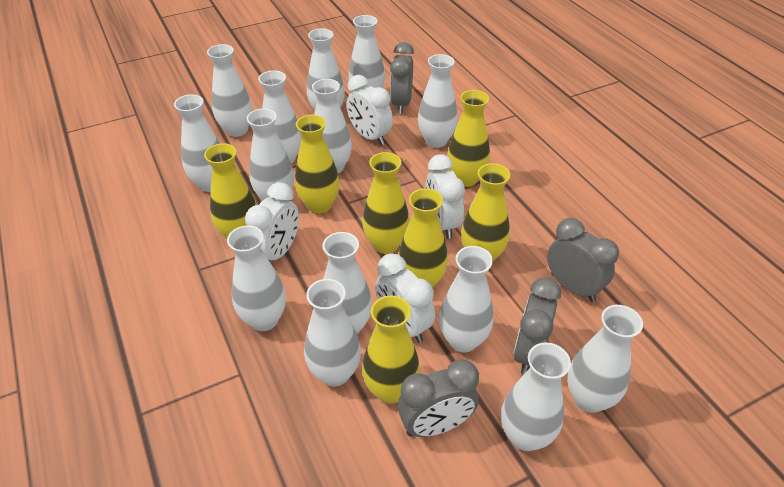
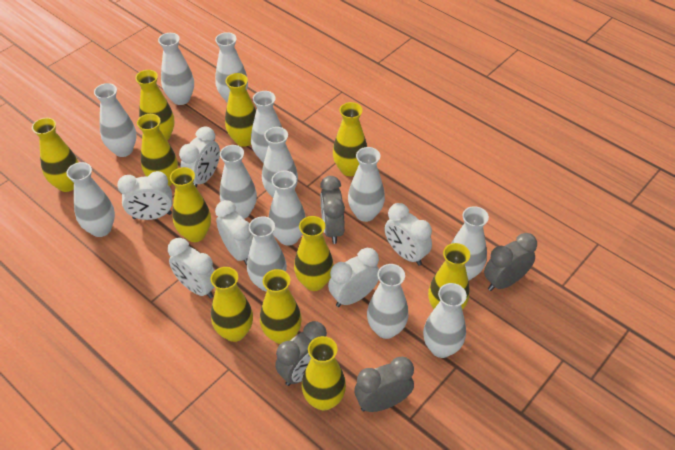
white clock: [245,182,299,261] [347,75,393,145] [375,254,435,343] [426,154,465,239] = 4 -> [117,171,172,220] [168,238,215,299] [179,126,220,188] [215,200,253,265] [328,248,379,307] [385,203,432,266] = 6
white vase: [174,94,220,192] [207,44,252,137] [227,225,286,331] [247,109,294,200] [258,70,302,164] [304,279,361,386] [307,28,345,110] [312,79,352,173] [322,232,372,334] [349,15,385,91] [418,54,458,148] [439,246,493,353] [501,342,571,451] [567,305,643,413] = 14 -> [66,162,115,237] [94,83,136,157] [158,33,194,105] [215,32,248,103] [220,145,257,219] [247,216,287,292] [251,91,282,163] [262,127,298,197] [269,171,306,246] [348,147,385,222] [367,264,408,339] [423,283,467,358] [451,206,489,281] = 13
yellow vase: [204,143,257,239] [295,115,340,214] [362,152,409,254] [362,296,420,404] [398,188,448,288] [447,90,490,187] [461,163,510,261] = 7 -> [32,118,78,192] [135,70,175,141] [137,114,178,186] [170,167,211,242] [210,267,253,342] [225,73,256,147] [260,269,302,344] [294,216,334,291] [302,336,346,411] [333,102,367,176] [428,243,470,310] = 11

